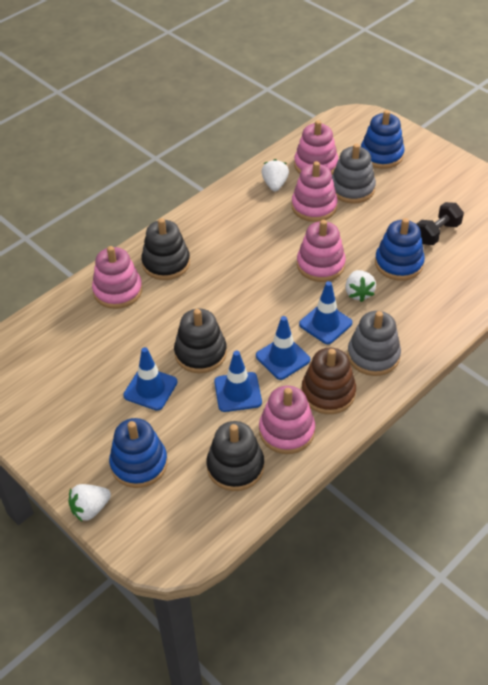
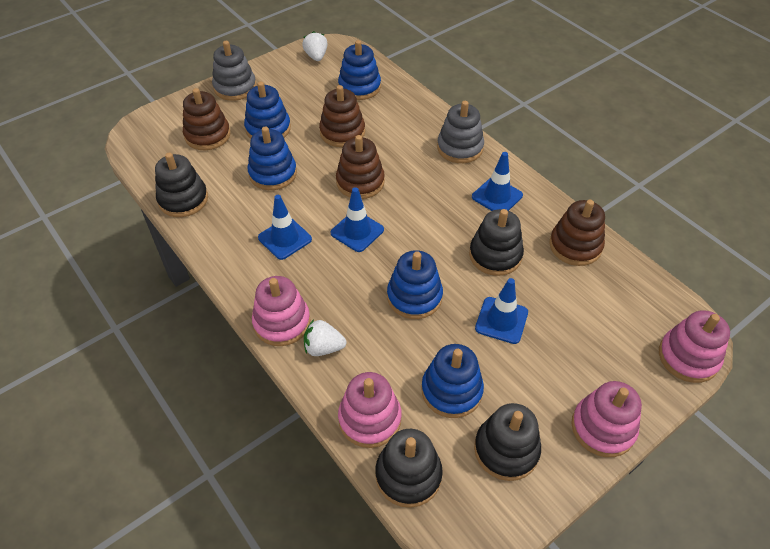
black dumbbell: [417,202,464,245] = 1 -> none = 0
black stacking toy: [141,218,190,280] [174,309,227,373] [207,421,264,491] = 3 -> [155,153,208,217] [375,429,443,508] [469,209,524,276] [474,403,541,481] = 4
blue stacking toy: [109,418,168,488] [361,110,405,169] [375,218,425,281] = 3 -> [244,81,291,139] [248,126,297,190] [338,40,381,100] [387,250,443,319] [421,344,484,418] = 5
brown stacking toy: [301,348,356,414] = 1 -> [183,88,230,150] [319,85,365,147] [336,135,385,199] [549,199,605,266] = 4
pink stacking toy: [92,246,142,309] [259,386,315,454] [292,161,338,222] [294,120,338,175] [297,220,346,282] = 5 -> [252,276,310,346] [338,372,402,448] [571,381,642,457] [659,310,730,383] = 4
white strawberry: [68,484,111,521] [261,159,289,191] [345,270,376,302] = 3 -> [302,31,328,61] [304,319,346,356] = 2

